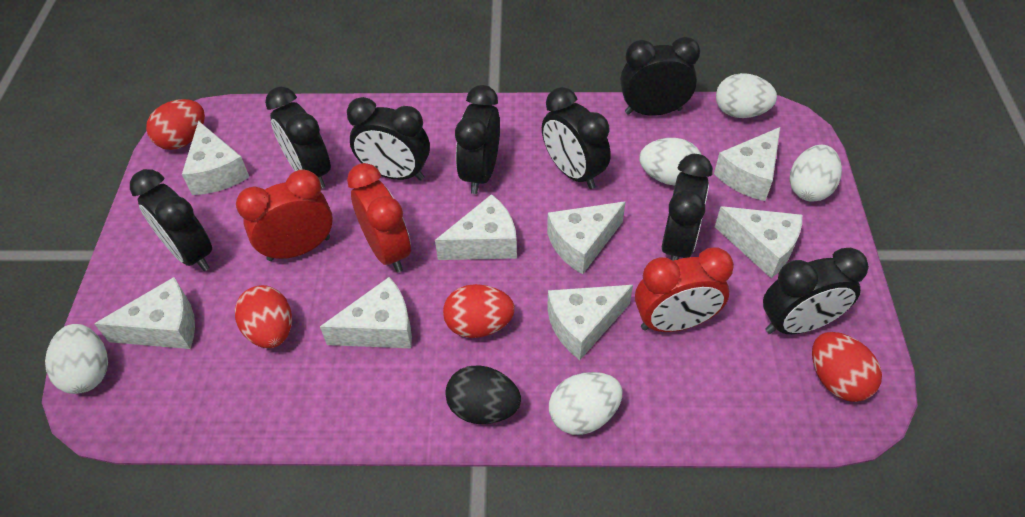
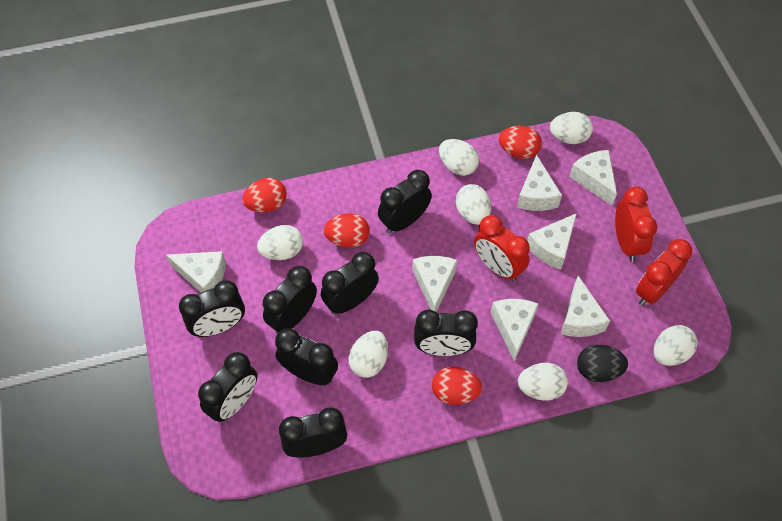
white cheese: [94,277,195,349] [182,121,249,195] [320,277,412,348] [435,194,517,260] [547,201,626,274] [547,285,633,360] [714,127,780,201] [715,206,802,278] = 8 -> [166,251,226,293] [412,256,457,312] [491,299,538,362] [517,154,562,211] [527,213,577,270] [561,276,610,337] [569,150,617,206] = 7
white egg: [45,324,108,394] [549,372,622,435] [639,138,701,186] [716,73,777,118] [790,145,842,202] = 5 -> [257,225,303,260] [348,331,388,378] [439,139,479,176] [456,184,491,225] [518,363,568,401] [550,112,593,144] [654,325,698,366] = 7

